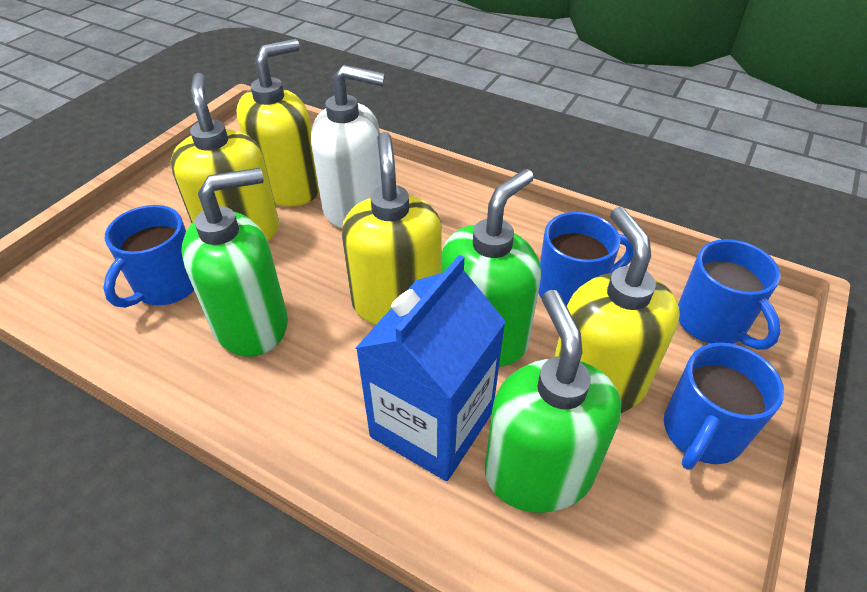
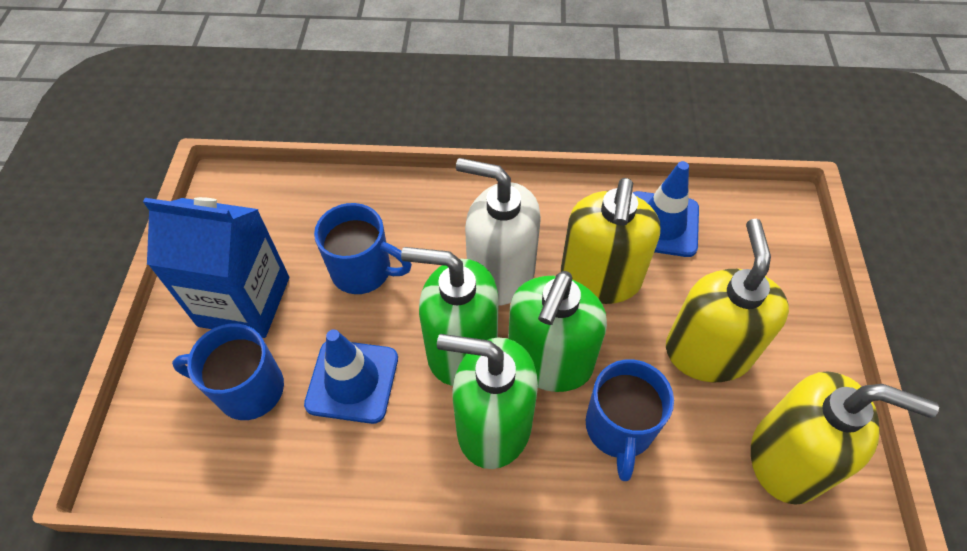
blue mug: [103,205,194,308] [538,212,633,306] [664,343,784,470] [678,239,781,350] = 4 -> [172,323,284,420] [314,203,412,294] [586,359,674,481] = 3
blue traffic cone: none = 0 -> [304,329,398,424] [633,161,699,257] = 2
yellow soap dispenser: [171,73,279,242] [236,39,319,207] [342,132,442,324] [554,207,680,413] = 4 -> [561,178,661,304] [666,219,789,382] [751,371,939,505] = 3

